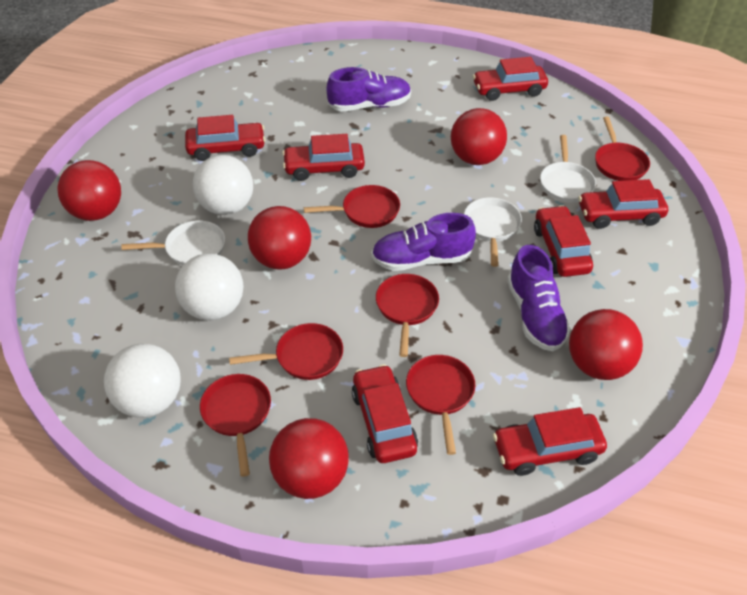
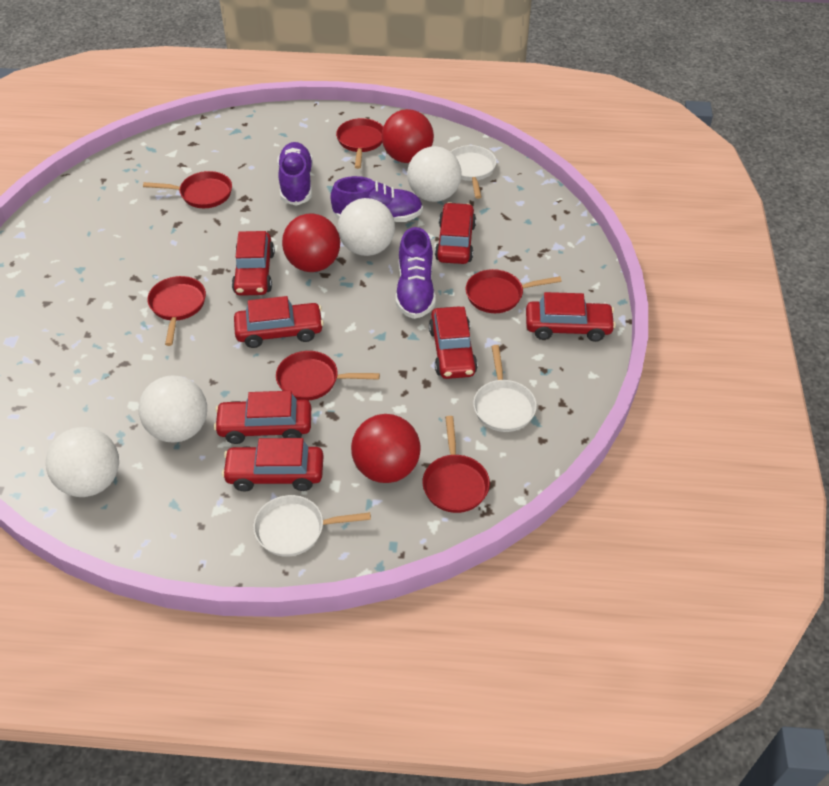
red ball: [57,160,121,221] [248,206,311,270] [269,418,349,499] [451,108,507,165] [569,309,643,380] = 5 -> [282,214,340,272] [351,414,421,483] [382,109,434,163] = 3
white ball: [104,343,181,418] [175,253,243,320] [193,155,253,215] = 3 -> [46,427,119,497] [138,375,207,442] [338,198,395,256] [407,146,462,202] = 4

